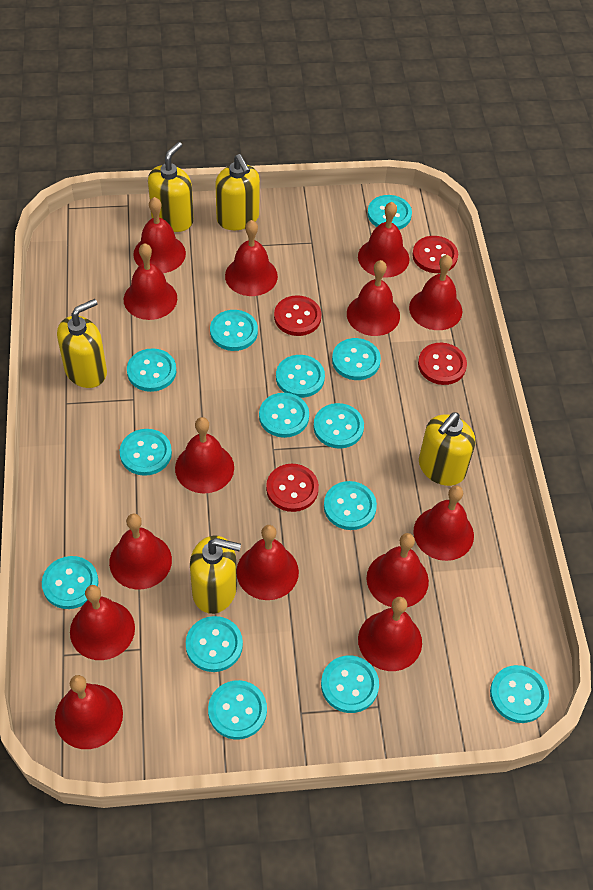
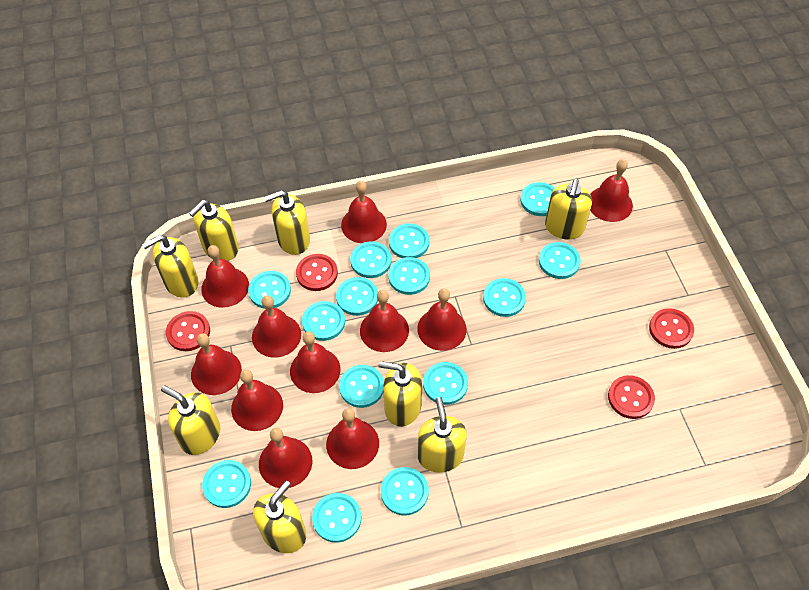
red bell: [55,675,123,749] [70,585,135,660] [109,514,172,590] [124,243,177,320] [133,197,186,273] [175,417,234,494] [225,220,278,296] [236,525,299,600] [347,260,400,336] [358,202,409,278] [358,597,422,671] [366,533,429,607] [409,255,462,330] [413,485,474,561] = 14 -> [191,333,242,395] [201,245,249,308] [231,370,283,431] [252,295,301,358] [259,428,312,488] [290,331,341,393] [326,408,379,469] [341,181,387,243] [360,290,409,352] [417,288,467,351] [590,159,633,222] = 11
yellow soap dispenser: [57,299,107,388] [148,142,194,232] [190,536,241,614] [215,154,260,230] [419,412,475,486] = 5 -> [142,235,199,298] [161,386,220,455] [189,200,239,261] [253,481,306,553] [264,190,310,255] [378,361,422,427] [418,397,467,473] [545,179,592,239] = 8

